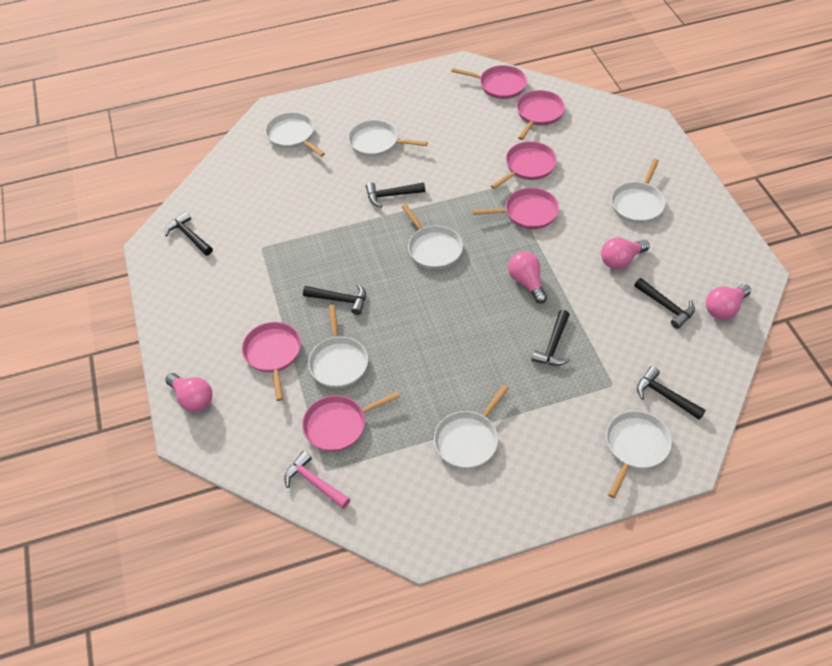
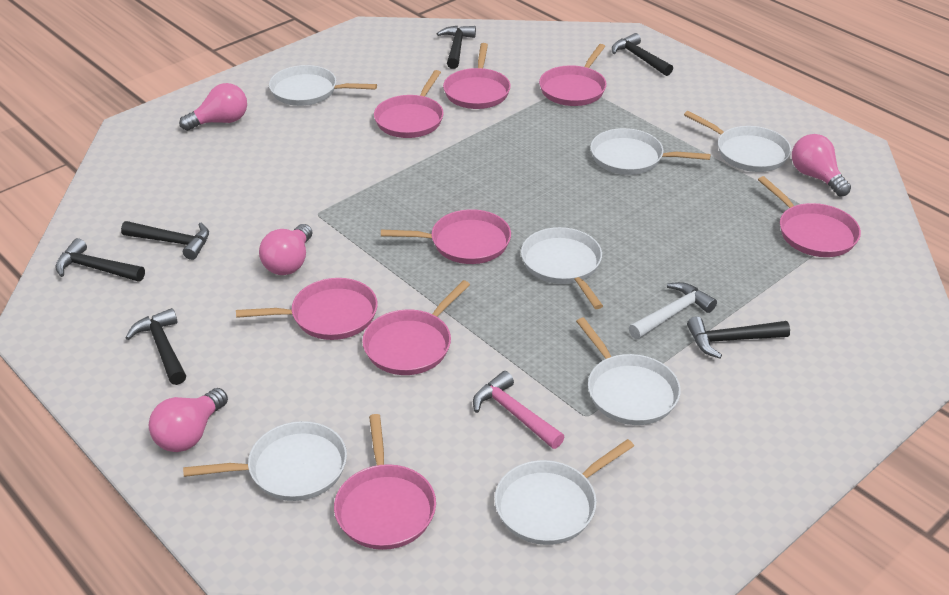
pink pan: [242,322,301,401] [302,392,400,452] [451,65,527,99] [472,188,559,229] [491,141,557,189] [516,90,565,140] = 6 -> [236,278,378,340] [334,414,436,550] [362,280,470,375] [374,70,444,138] [381,209,511,264] [443,43,511,109] [539,44,607,106] [758,176,861,257] = 8
white hammer: none = 0 -> [629,282,717,339] = 1

